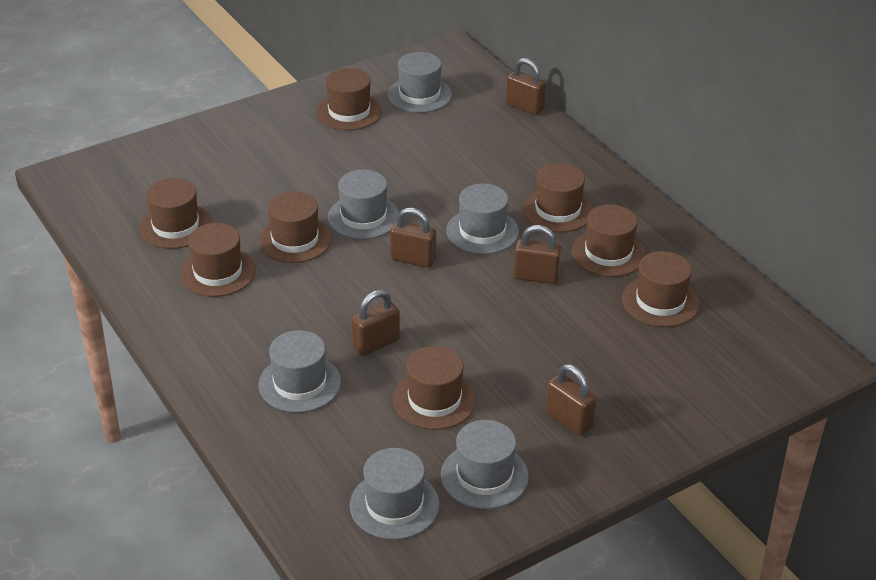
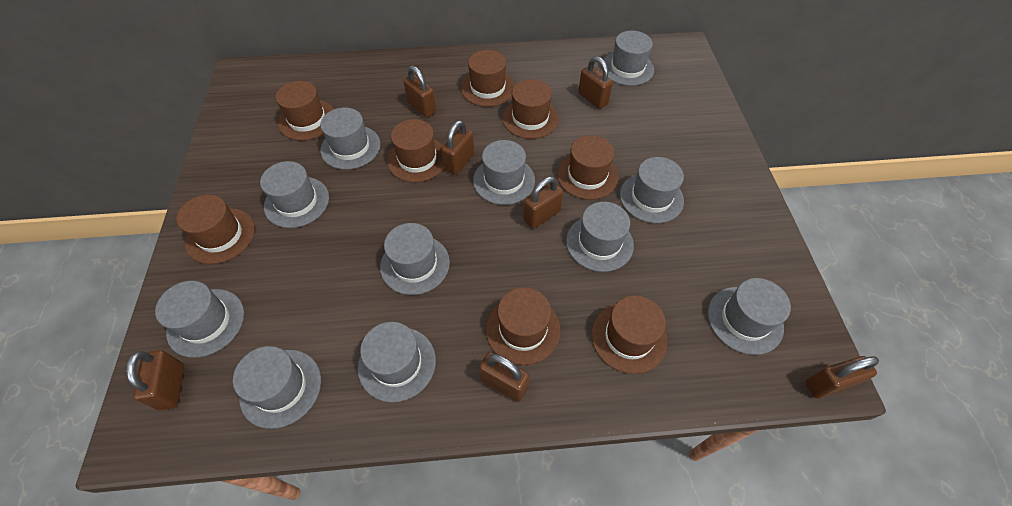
brown padlock: [351,290,400,356] [390,208,436,268] [506,58,546,115] [514,225,561,284] [546,364,597,436] = 5 -> [126,350,184,410] [403,65,436,118] [442,120,475,175] [479,352,530,402] [523,177,563,229] [578,56,613,109] [805,356,879,398] = 7
grey hat: [259,330,341,413] [328,170,399,239] [350,448,440,540] [387,52,452,113] [441,420,529,509] [446,183,519,254] = 6 -> [155,281,244,358] [233,346,321,429] [260,161,329,228] [320,108,381,170] [358,322,436,402] [380,223,450,295] [473,140,535,205] [566,202,634,272] [601,31,654,86] [620,157,684,223] [708,278,791,355] = 11

